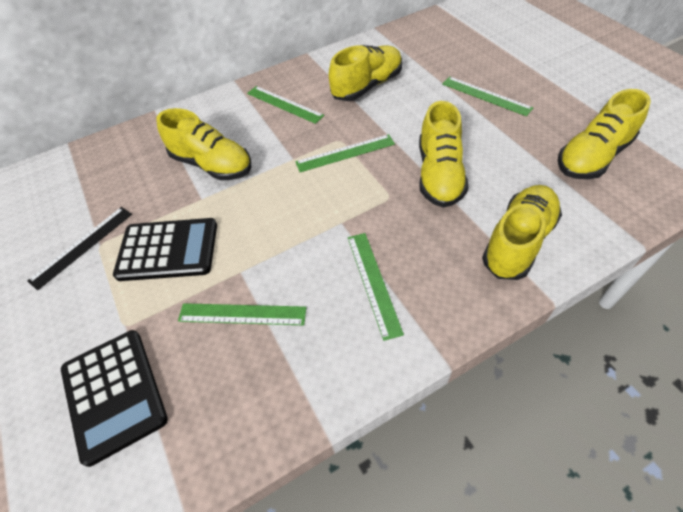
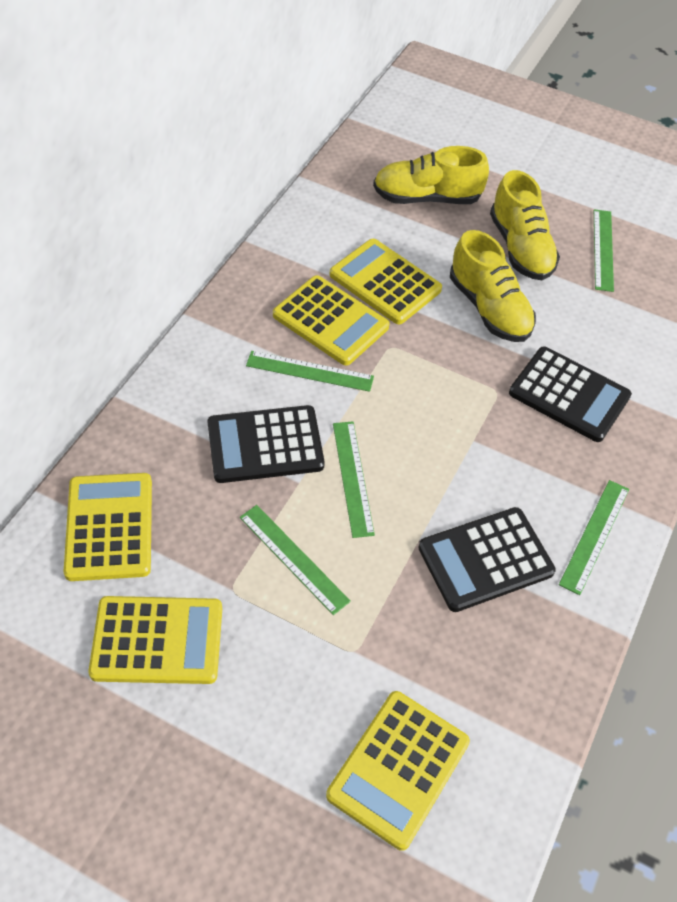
black calculator: [61,330,168,467] [113,218,217,281] = 2 -> [207,405,325,483] [418,507,556,612] [509,347,632,442] = 3
black ruler: [27,207,132,290] = 1 -> none = 0
yellow calculator: none = 0 -> [64,473,152,581] [88,596,222,684] [273,275,390,366] [326,691,470,851] [330,239,442,324] = 5
yellow shoe: [156,108,251,180] [329,45,402,101] [419,101,468,208] [482,185,562,280] [558,89,651,179] = 5 -> [373,146,489,204] [450,230,536,342] [490,170,560,280] = 3

